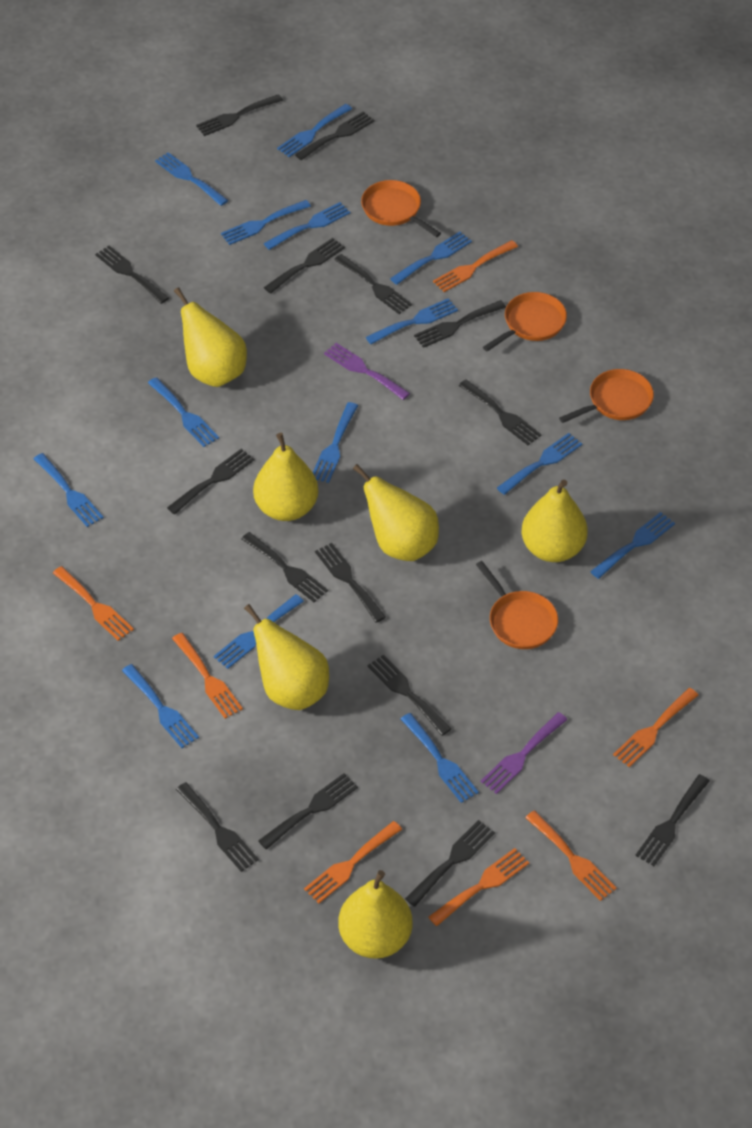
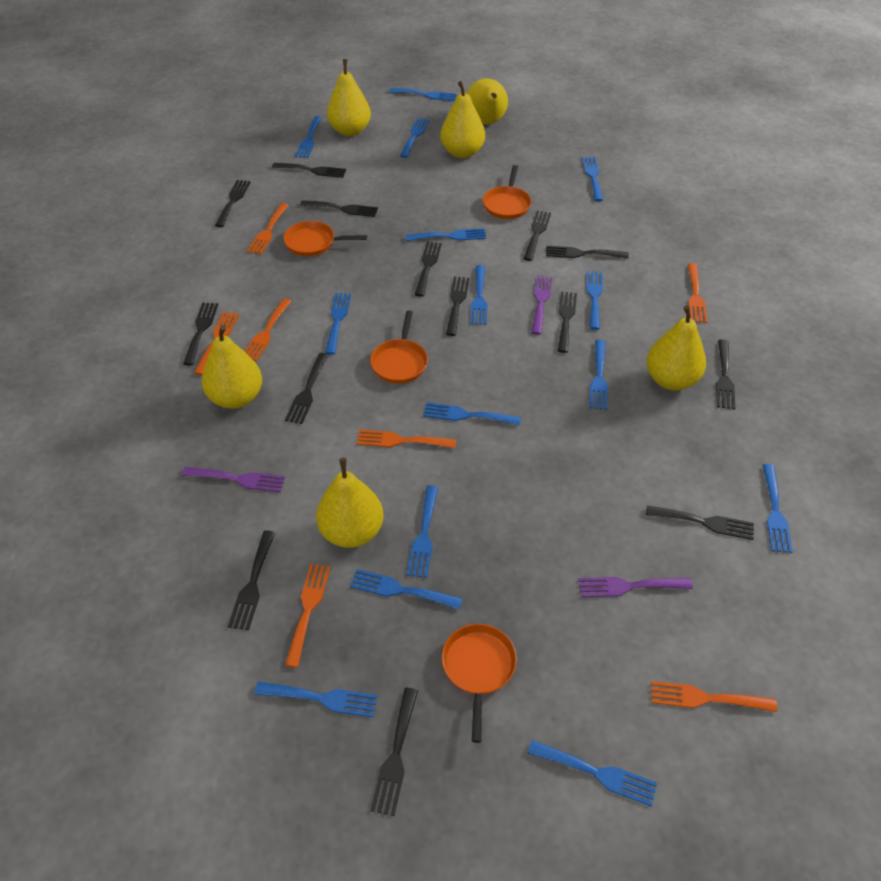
black fork: [95,245,169,304] [167,449,255,514] [176,782,259,872] [196,94,283,136] [241,532,328,602] [258,773,358,850] [264,238,345,294] [295,112,374,160] [315,543,386,623] [334,254,412,314] [368,655,451,736] [405,820,495,907] [414,300,506,348] [458,380,541,445] [635,774,710,866] = 15 -> [183,303,218,366] [215,180,250,227] [228,530,275,630] [272,163,346,178] [285,353,329,424] [300,200,378,217] [370,688,418,816] [415,242,442,297] [446,276,469,336] [523,210,551,261] [546,246,629,259] [558,291,577,353] [646,505,754,540] [716,339,736,409] = 14
blue fork: [34,453,104,527] [122,664,199,748] [148,377,219,447] [155,152,228,206] [214,594,304,669] [221,200,311,245] [264,202,350,250] [277,104,352,157] [313,402,358,483] [366,298,458,344] [390,231,472,285] [401,713,479,803] [497,433,582,495] [590,512,675,579] = 14 -> [254,682,378,717] [295,116,322,158] [325,293,351,355] [350,569,463,609] [389,88,457,101] [400,118,430,158] [406,228,486,241] [407,485,438,578] [423,402,521,425] [471,265,487,325] [528,740,657,807] [582,157,603,201] [586,271,603,330] [589,340,608,410] [763,464,793,553] = 15
purple fork: [324,343,410,400] [480,712,568,794] = 2 -> [182,467,285,493] [531,275,553,335] [578,577,693,597] = 3

